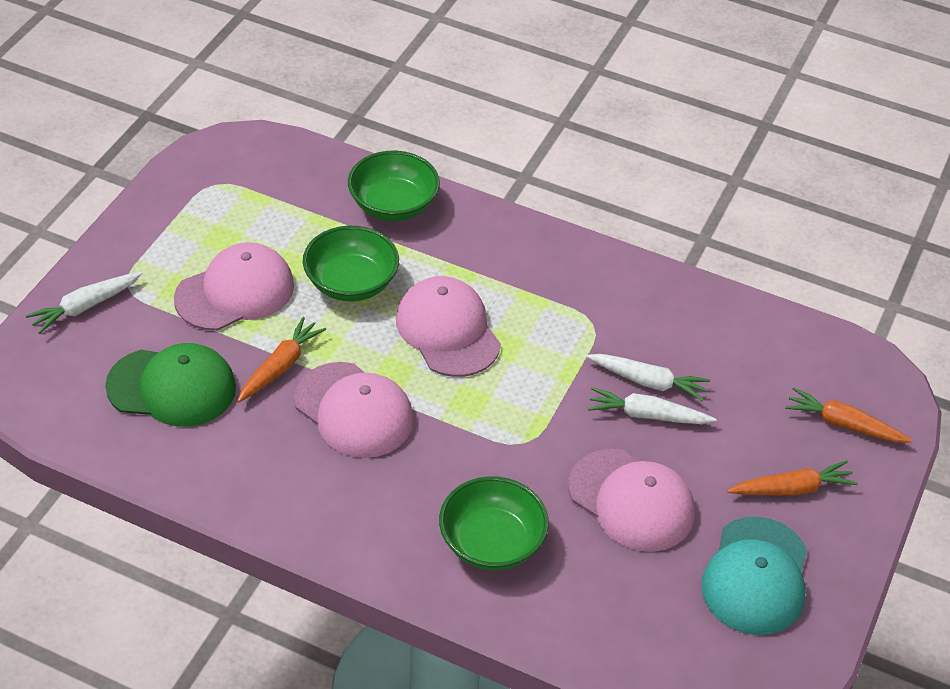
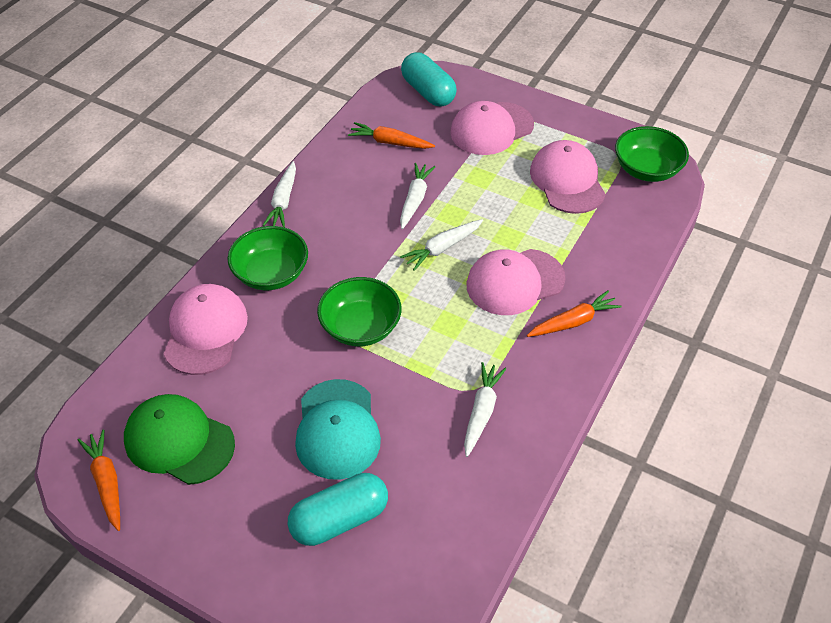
turquoise capsule: none = 0 -> [288,473,388,546] [401,52,457,107] = 2
white carrot: [25,272,142,334] [586,354,710,402] [588,387,717,424] = 3 -> [263,161,296,228] [400,163,435,229] [400,219,483,271] [464,362,506,457] = 4

